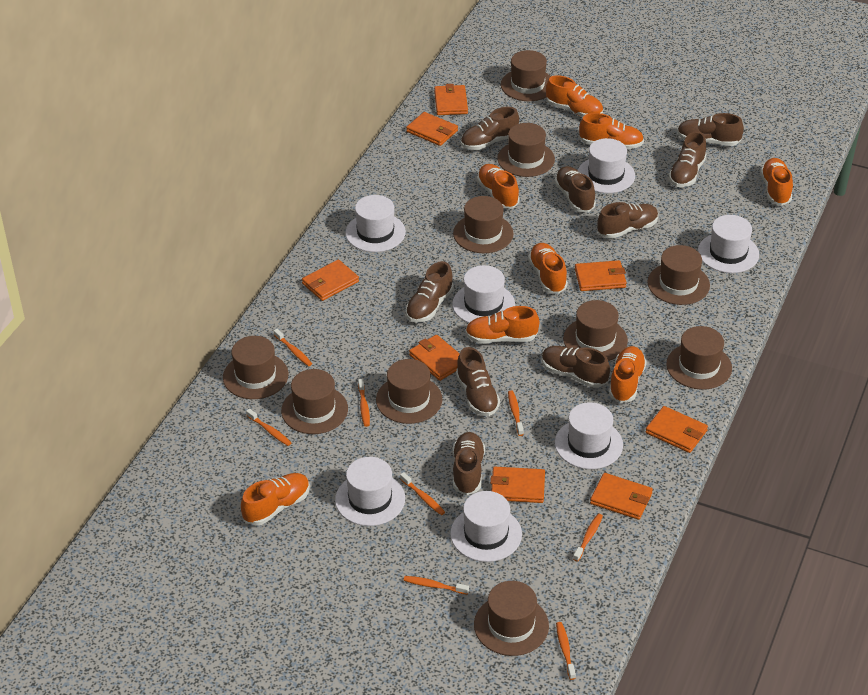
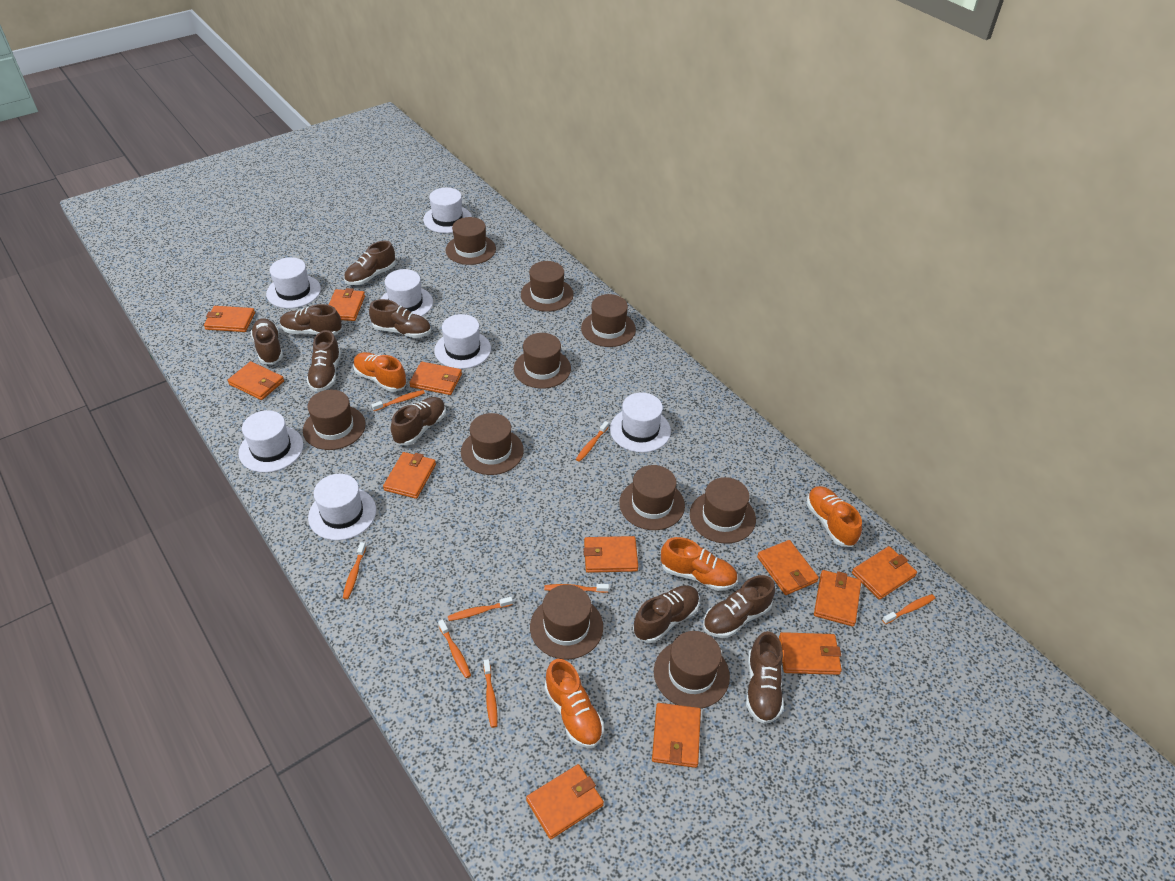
orange shoe: [241,473,310,525] [465,306,539,344] [477,164,520,209] [528,243,568,294] [546,75,603,117] [579,113,644,149] [609,346,647,403] [760,158,793,206] = 8 -> [353,352,407,392] [545,659,604,748] [661,537,738,591] [807,486,862,547] = 4
orange wallet: [302,260,359,301] [406,112,458,146] [409,335,460,381] [434,84,468,115] [490,467,545,503] [575,260,627,291] [590,473,653,520] [645,406,708,453] = 8 -> [204,306,255,332] [228,361,284,400] [329,288,365,321] [383,452,436,499] [409,362,462,395] [526,764,604,839] [584,536,638,573] [652,703,701,768] [757,540,819,595] [779,632,842,675] [814,570,861,627] [852,546,917,600] = 12

